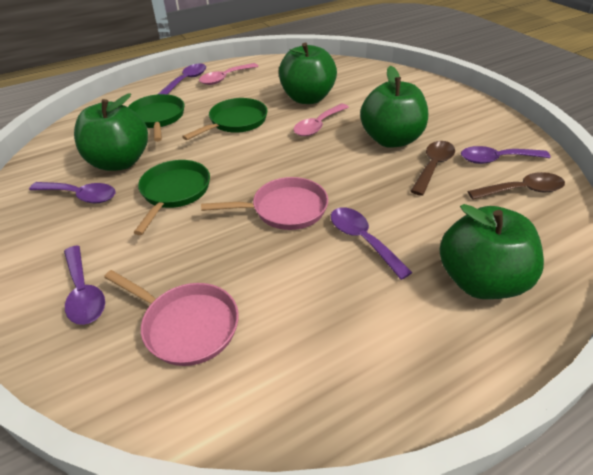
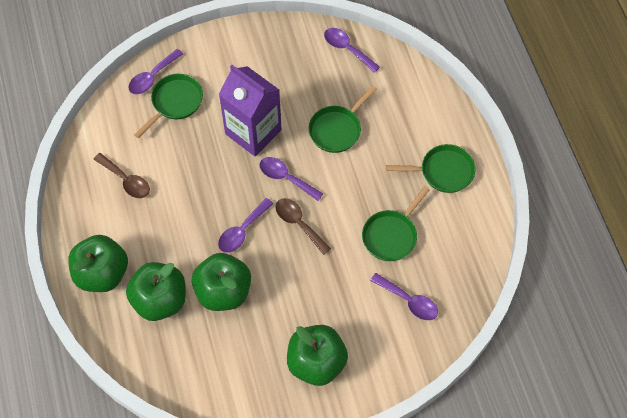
green pan: [128,94,184,142] [134,160,210,235] [182,98,268,140] = 3 -> [134,74,203,138] [308,85,377,153] [362,186,430,261] [386,144,475,193] = 4
pink pan: [104,270,239,366] [201,177,328,230] = 2 -> none = 0
pink spoon: [199,63,259,85] [293,104,349,136] = 2 -> none = 0
purple carton: none = 0 -> [219,65,282,156] = 1

